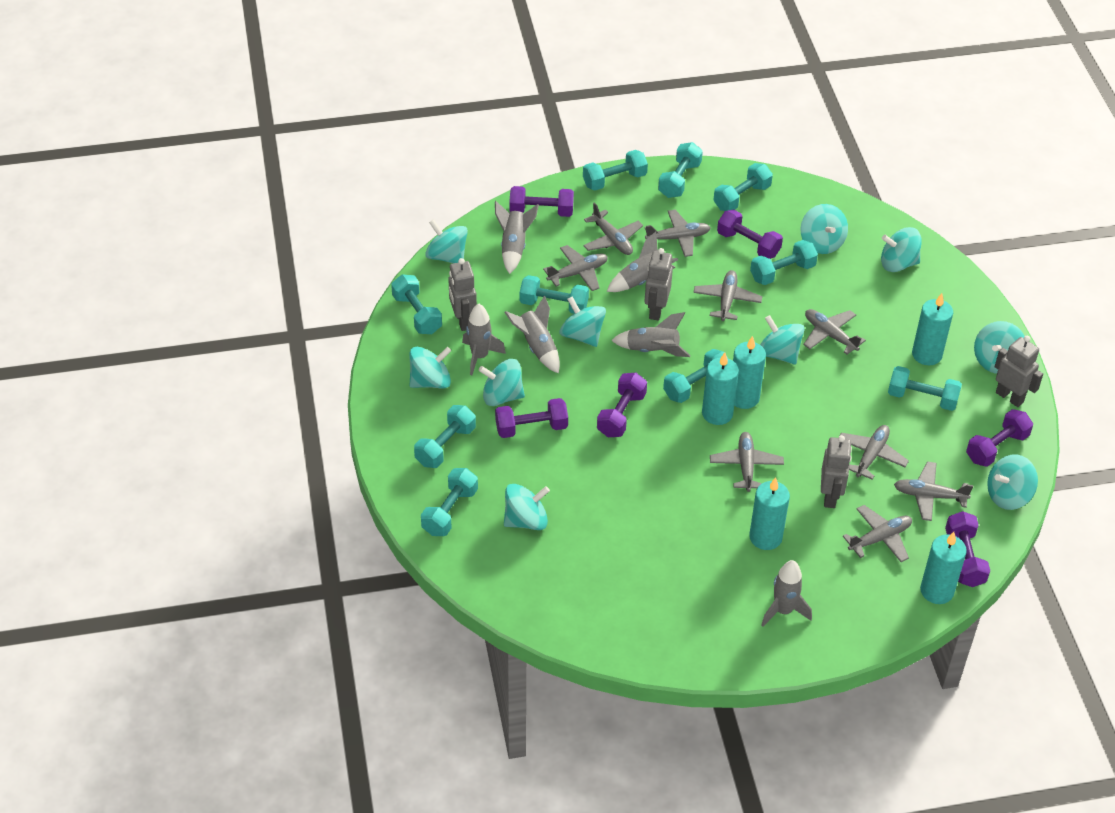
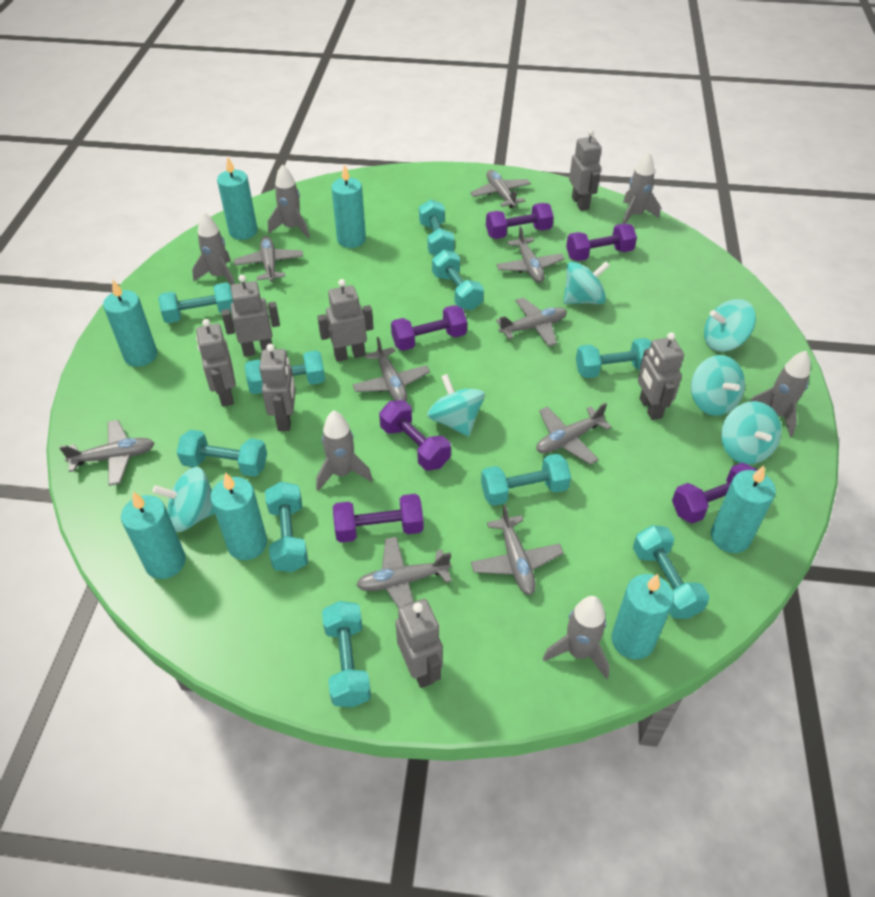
grey robot: [448,258,477,331] [645,248,673,321] [821,435,852,508] [994,336,1043,407] = 4 -> [196,319,236,407] [221,275,280,357] [259,344,296,431] [317,279,374,362] [395,599,443,688] [569,129,602,211] [638,332,684,420] = 7
turquoise candle: [702,352,739,425] [733,336,766,409] [749,477,790,550] [912,293,953,365] [920,532,967,604] = 5 -> [103,280,157,367] [121,491,186,579] [210,472,267,560] [217,156,258,240] [331,164,366,248] [611,574,674,660] [711,465,776,553] = 7
turquoise spinning top: [409,347,451,389] [425,219,468,263] [479,359,525,406] [504,484,550,530] [560,297,606,347] [760,315,805,365] [801,204,848,254] [881,227,922,272] [974,321,1025,374] [987,454,1038,510] = 10 -> [152,467,215,532] [427,374,485,437] [563,262,610,304] [691,355,745,416] [704,299,756,352] [721,401,782,464] = 6

